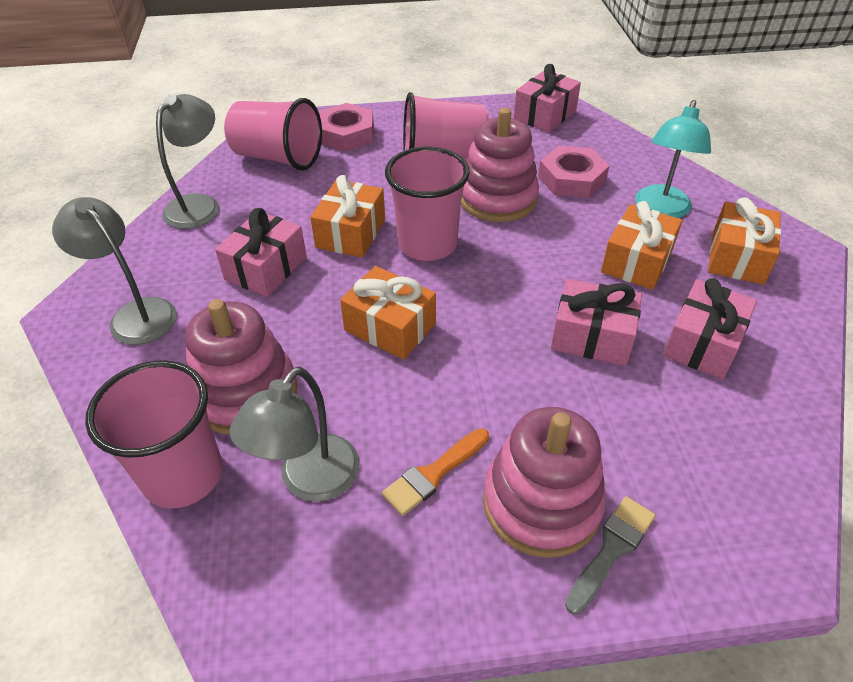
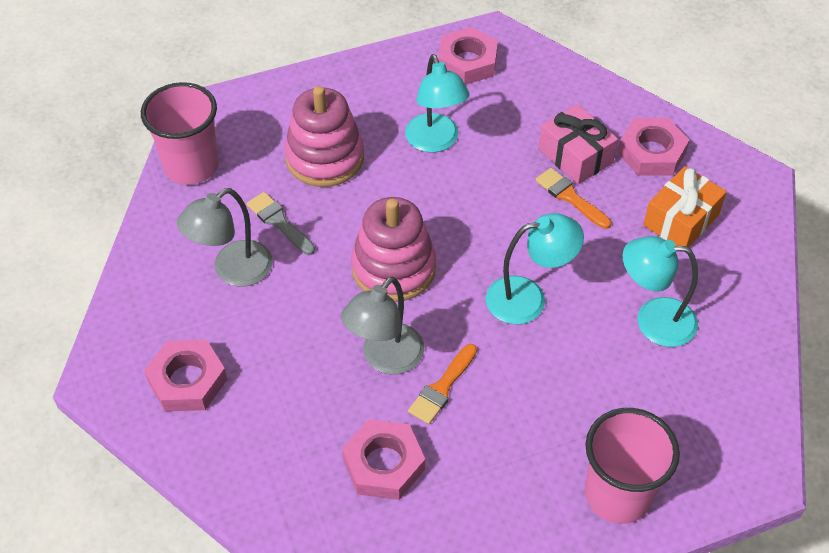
grey lamp: [52,197,177,345] [156,94,219,229] [229,367,360,502] = 3 -> [177,188,273,287] [341,276,424,374] = 2
orange brush: [382,428,489,516] = 1 -> [408,344,477,424] [536,168,611,229] = 2
orange gift: [310,175,385,258] [340,266,436,360] [601,201,682,290] [708,198,781,284] = 4 -> [643,166,727,247] = 1
pink cup: [85,360,223,509] [224,98,322,171] [385,147,470,261] [403,92,490,159] = 4 -> [141,82,219,185] [585,408,680,524] = 2
pink gift: [215,208,307,297] [514,64,581,133] [551,279,642,366] [663,278,757,379] = 4 -> [539,104,618,184] = 1
pink nut: [319,103,374,152] [538,146,609,198] = 2 -> [144,339,228,412] [342,419,425,500] [438,27,498,85] [618,118,689,176] = 4
pink stacking toy: [185,299,297,435] [461,108,539,222] [483,407,606,558] = 3 -> [284,86,364,187] [351,197,436,302] = 2
turquoise lamp: [635,100,711,218] = 1 -> [405,54,469,153] [486,213,584,324] [623,236,698,347] = 3

